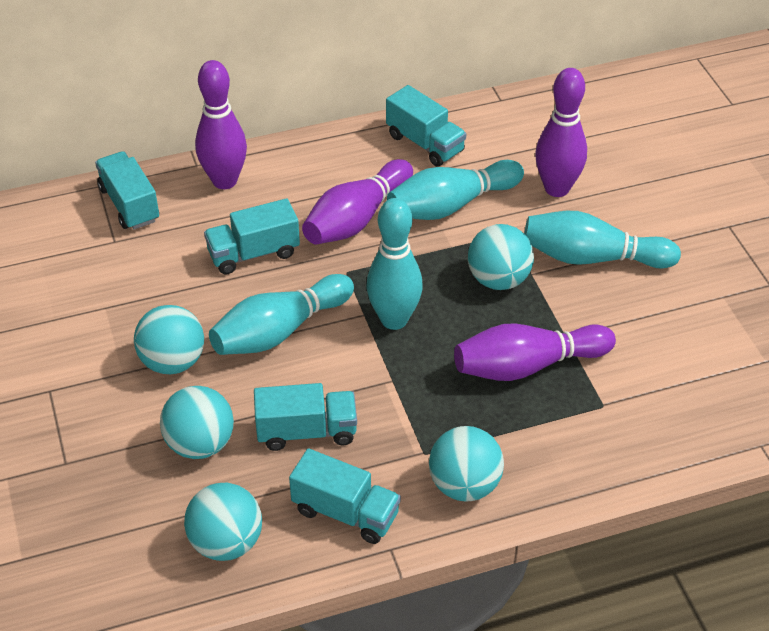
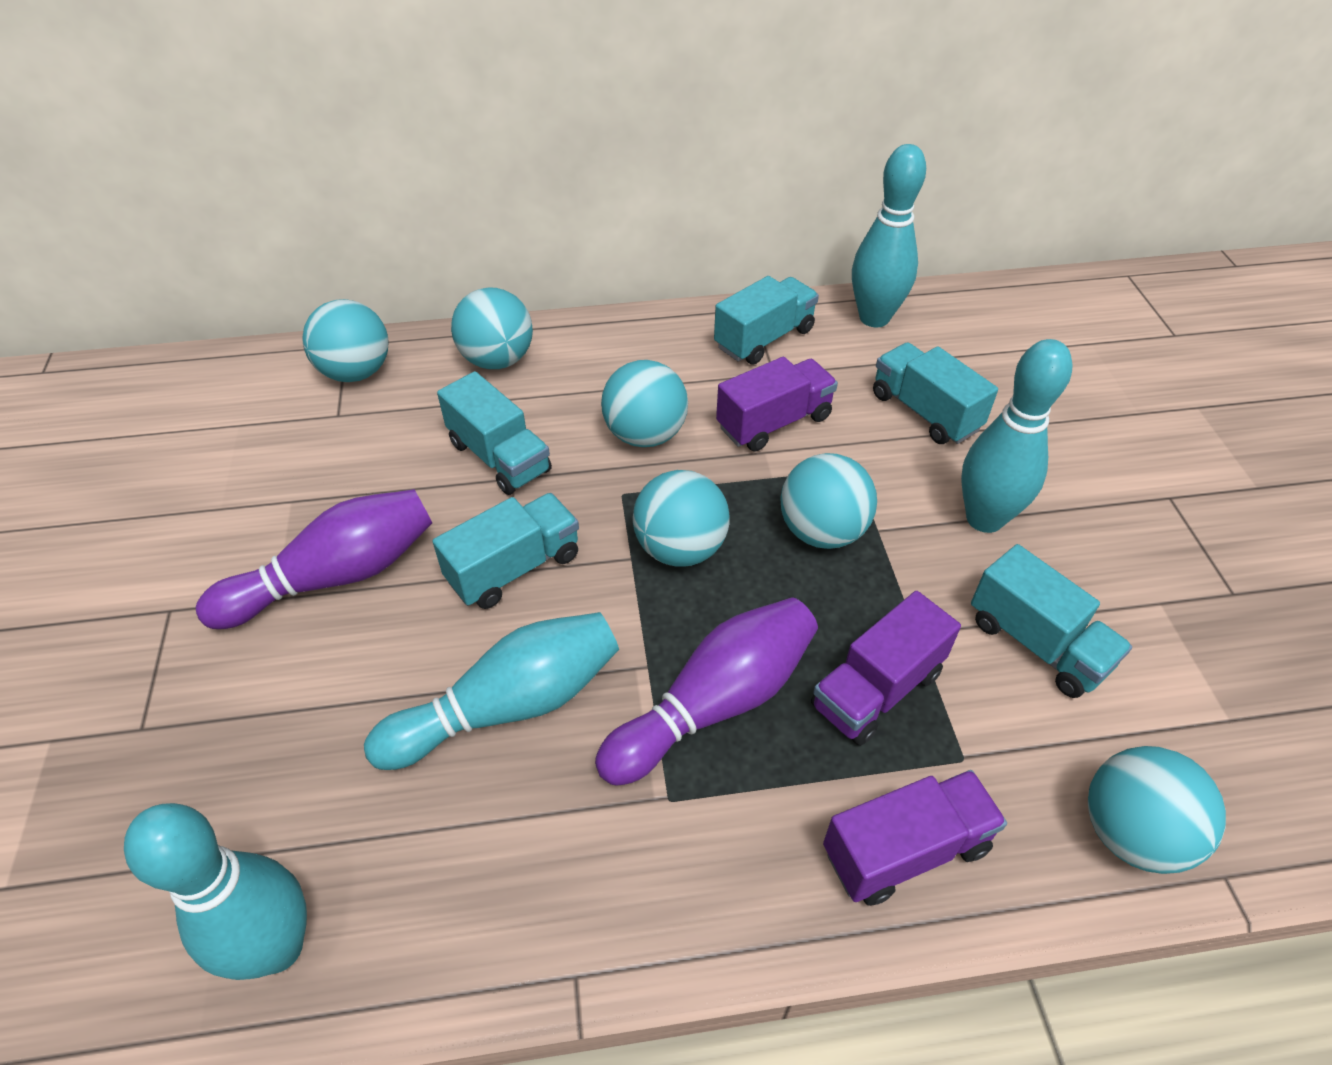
purple bowling pin: [195,60,247,189] [302,159,413,245] [454,323,616,381] [535,68,587,197] = 4 -> [196,489,432,629] [595,597,818,786] = 2
purple truck: none = 0 -> [716,357,838,451] [811,591,961,746] [823,770,1007,906] = 3
turquoise ball: [134,305,204,374] [160,386,234,459] [184,483,262,561] [429,426,504,502] [468,224,534,290] = 5 -> [302,299,389,382] [451,287,533,369] [601,360,688,447] [633,470,729,567] [780,453,877,549] [1088,746,1226,874] = 6

